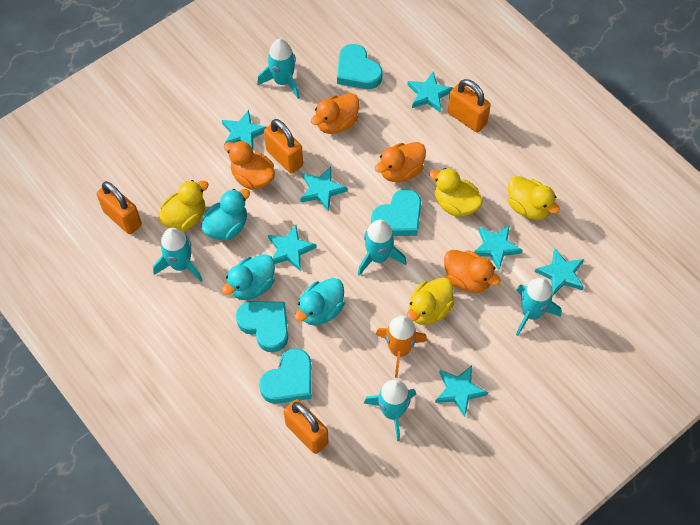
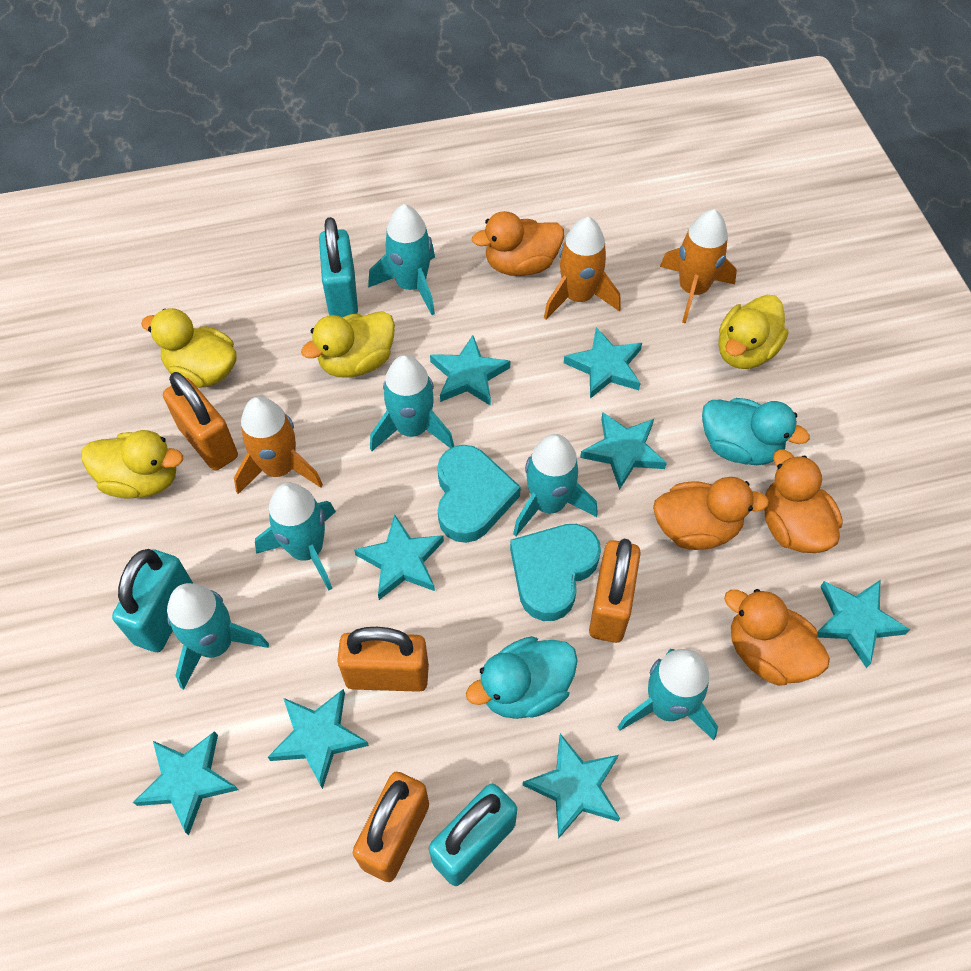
orange rocket: [375,315,427,378] = 1 -> [234,396,323,494] [544,217,621,319] [660,209,737,324] = 3
turquoise duck: [201,189,250,240] [222,254,275,300] [295,278,345,325] = 3 -> [466,636,578,719] [702,398,810,465] = 2
turquoise heart: [236,301,288,352] [259,348,312,404] [337,44,383,89] [371,189,421,236] = 4 -> [437,445,521,543] [510,524,601,621] = 2
turquoise padlock: none = 0 -> [112,549,194,652] [319,217,358,317] [429,784,517,886] = 3
turquoise rocket: [153,228,203,282] [257,39,300,99] [358,220,406,276] [364,379,416,441] [516,277,561,336] = 5 -> [167,583,269,690] [255,483,336,590] [368,204,435,315] [370,355,454,451] [513,434,598,536] [618,649,718,740] = 6
turquoise star: [222,110,267,150] [268,225,317,271] [300,167,348,212] [408,72,453,113] [435,365,488,417] [474,225,523,270] [535,249,584,296] = 7 -> [133,731,239,835] [268,689,369,789] [354,514,444,600] [430,335,511,406] [523,734,620,839] [564,327,642,399] [580,412,667,490] [817,580,910,668] = 8

